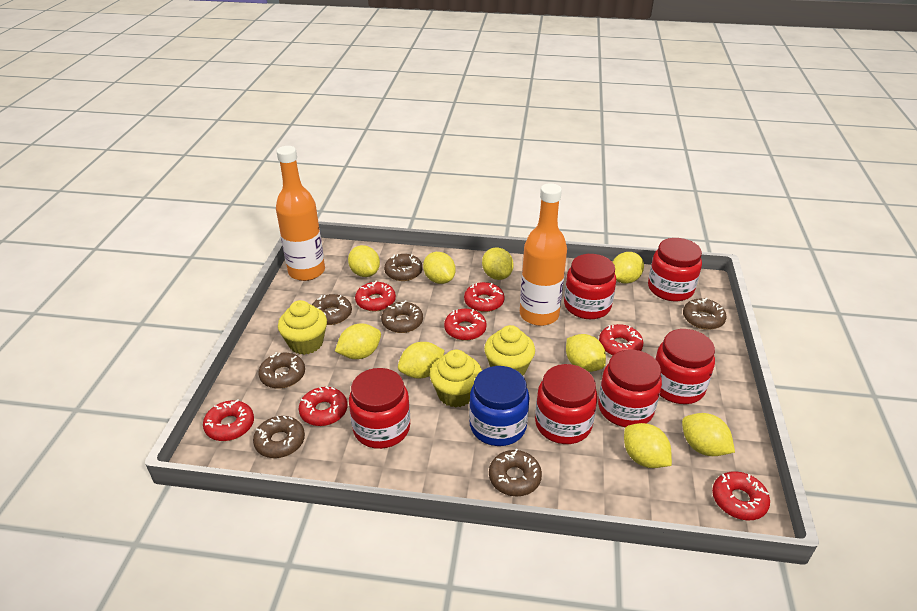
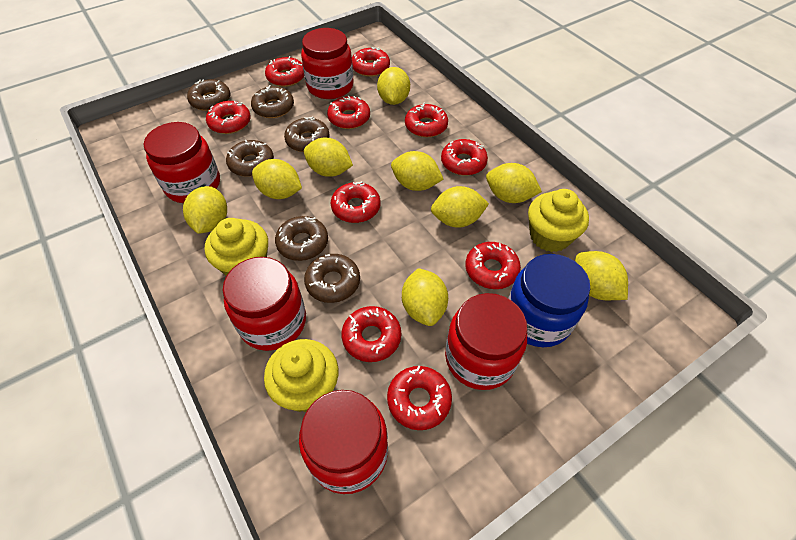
brown donut: [253,416,305,458] [258,352,305,388] [312,294,352,325] [381,300,423,333] [384,254,423,281] [489,449,542,496] [683,297,726,330] = 7 -> [187,79,230,111] [226,140,274,177] [251,85,294,118] [275,216,328,261] [284,116,330,152] [304,254,360,303] = 6
orange bottle: [276,146,325,281] [520,183,567,326] = 2 -> none = 0
red donut: [203,399,254,441] [299,386,347,426] [355,280,396,311] [444,309,487,341] [464,282,505,312] [599,324,643,355] [712,471,770,520] = 7 -> [206,101,251,134] [265,56,304,87] [327,96,370,129] [331,181,380,223] [342,306,401,362] [352,47,390,77] [387,366,452,430] [405,103,448,137] [441,139,488,175] [465,242,521,289] = 10
red jar: [349,368,410,449] [535,364,598,444] [564,254,616,319] [598,350,662,427] [648,238,702,301] [655,329,715,404] = 6 -> [144,122,220,203] [222,257,306,351] [299,390,388,494] [301,28,354,99] [445,293,527,390] = 5

